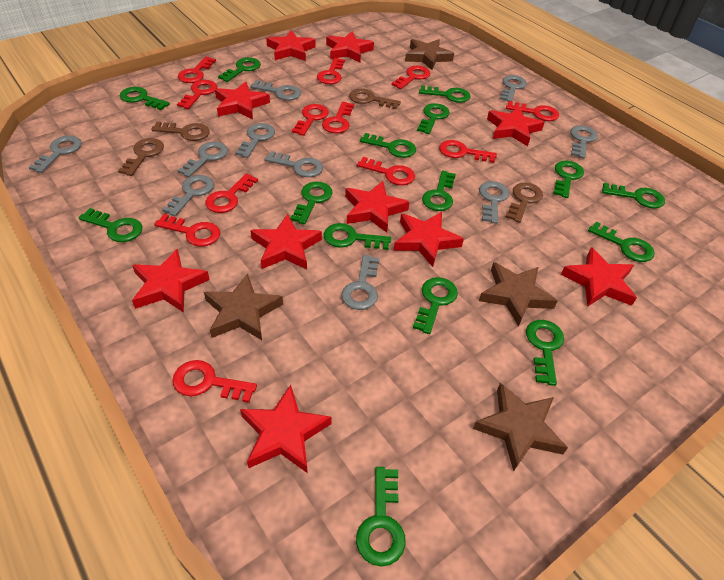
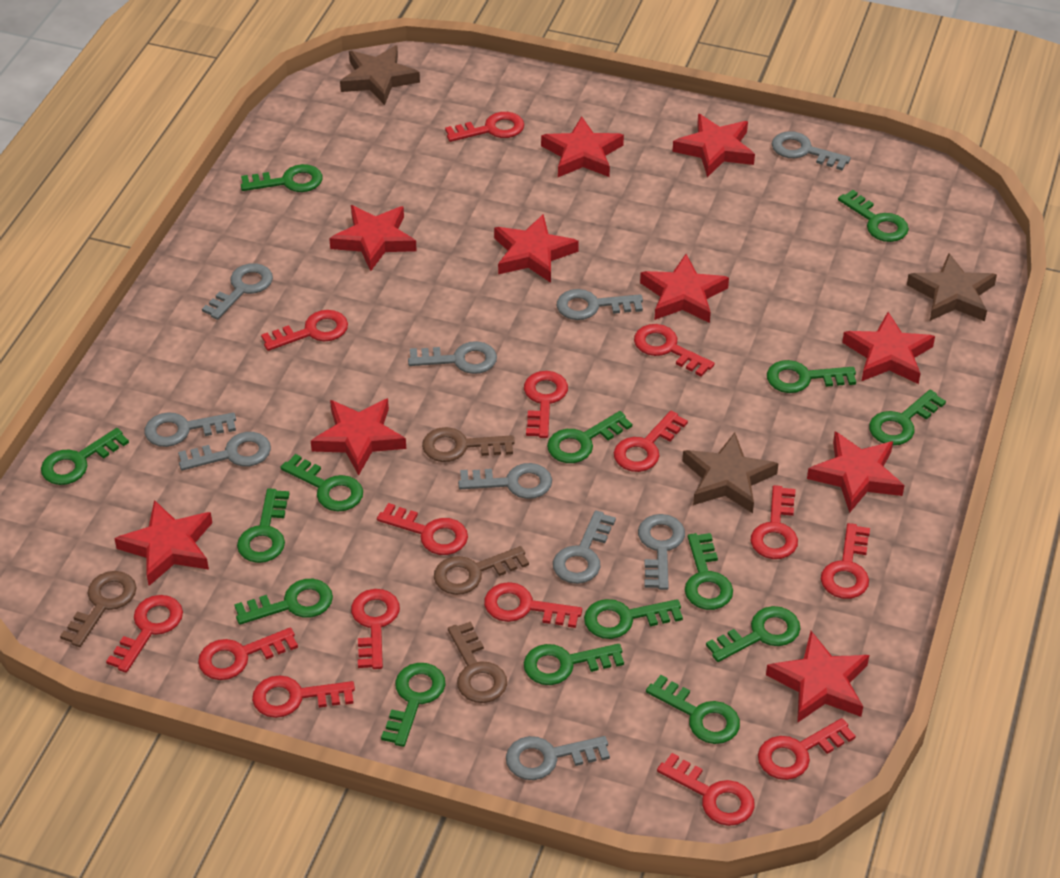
brown star: [204,273,283,340] [405,39,454,70] [473,383,568,471] [479,262,558,327] = 4 -> [340,45,420,105] [683,432,779,513] [907,253,997,321] = 3
red key: [154,214,220,246] [172,360,257,403] [177,80,217,109] [178,57,216,83] [205,173,258,213] [292,104,329,136] [317,58,345,84] [322,102,354,133] [357,157,415,185] [391,65,431,89] [439,140,497,163] [506,101,559,121] = 12 -> [106,595,183,673] [198,627,298,680] [252,675,355,718] [261,310,348,351] [351,589,400,669] [377,503,468,555] [445,112,524,142] [484,582,582,628] [524,371,568,438] [614,411,688,472] [634,324,715,377] [657,753,755,826] [751,485,798,559] [758,718,856,780] [821,523,870,599] = 15

